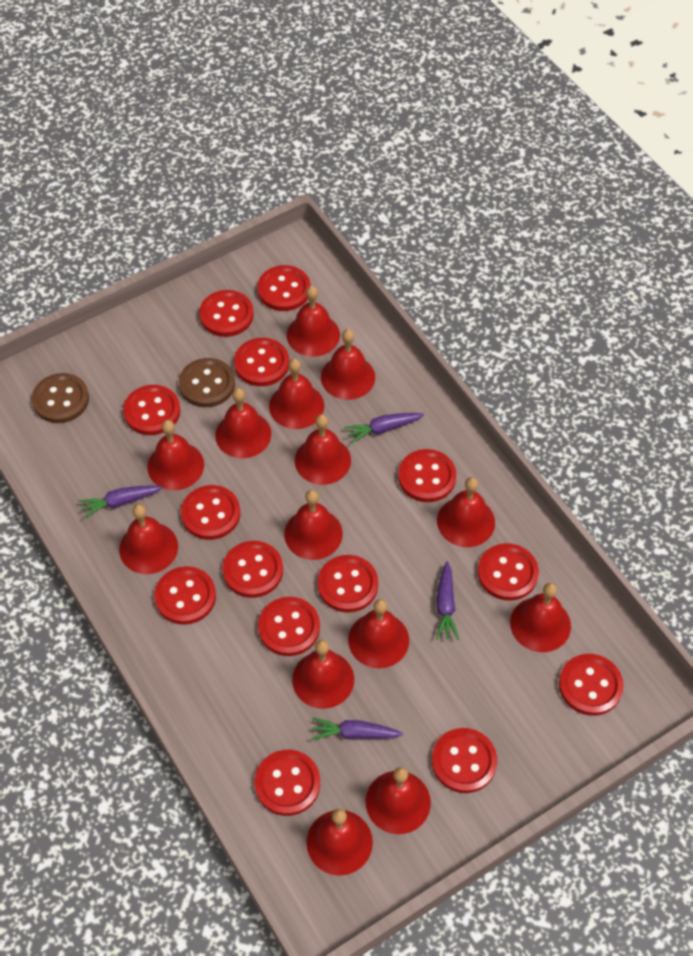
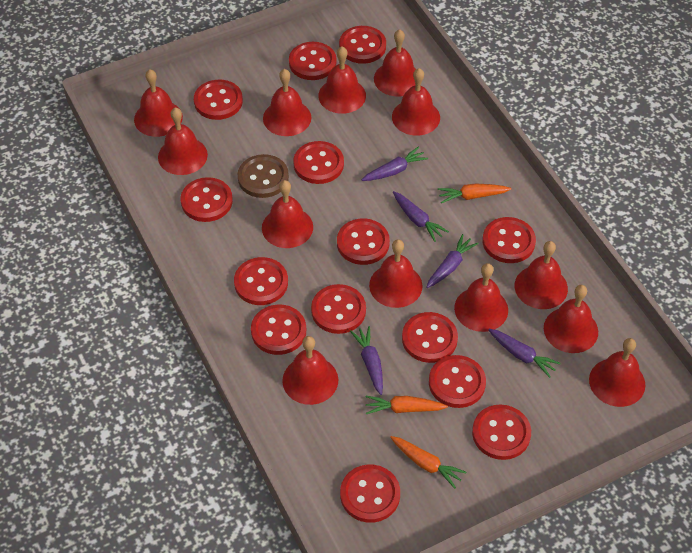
brown button: [32,373,89,423] [179,358,235,407] = 2 -> [237,154,289,198] = 1
orange carrot: none = 0 -> [366,396,448,414] [390,436,467,489] [438,183,511,203] = 3
purple carrot: [79,485,162,518] [311,717,403,740] [344,413,424,444] [436,561,459,640] = 4 -> [350,326,383,395] [362,146,428,181] [393,191,449,242] [426,234,479,288] [488,329,561,378] = 5
red bell: [119,504,178,574] [147,420,204,490] [215,388,271,458] [269,359,324,429] [284,490,343,560] [287,286,340,357] [292,640,354,709] [295,414,351,485] [306,808,373,876] [321,329,375,400] [348,599,409,668] [366,767,431,834] [437,477,495,547] [510,583,571,652] = 14 -> [134,69,183,137] [158,107,208,175] [262,180,313,248] [263,69,311,136] [282,336,338,405] [318,47,366,114] [369,239,423,308] [374,29,416,96] [392,68,440,136] [454,263,508,332] [515,241,568,309] [544,285,598,353] [589,338,645,407] = 13

